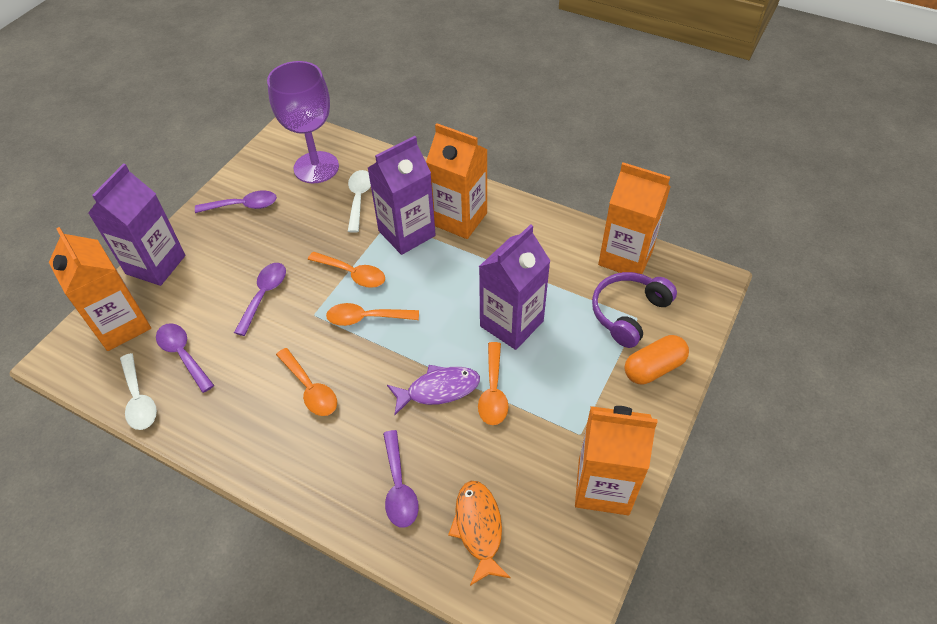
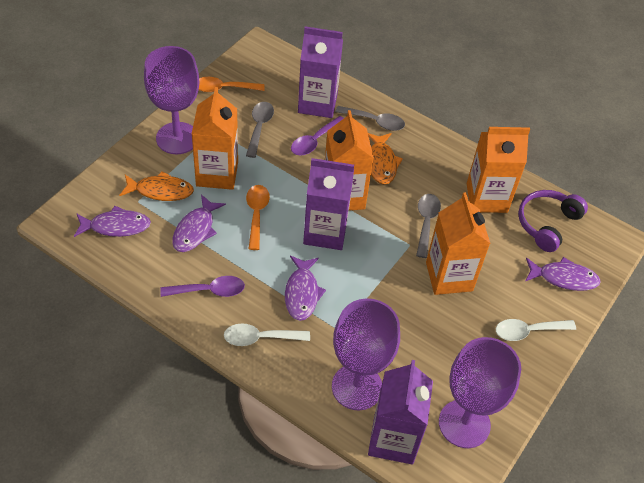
grey spoon: none = 0 -> [246,102,274,158] [335,106,405,131] [416,194,441,258] = 3
orange capsule: [624,335,689,384] = 1 -> none = 0
orange fish: [448,481,511,586] = 1 -> [119,171,194,201] [368,133,403,185] = 2
orange spoon: [276,348,337,416] [308,252,385,288] [326,303,419,326] [478,342,508,425] = 4 -> [199,77,265,92] [246,185,270,250] = 2
purple fish: [387,365,480,415] = 1 -> [74,206,151,237] [172,194,226,252] [285,256,326,321] [525,257,601,291] = 4
purple goblet: [267,61,339,183] = 1 -> [144,46,199,154] [332,298,400,411] [439,337,521,448] = 3
purple spoon: [156,323,214,393] [195,191,277,213] [234,263,286,336] [383,430,419,528] = 4 -> [160,276,245,297] [291,116,344,155] = 2

